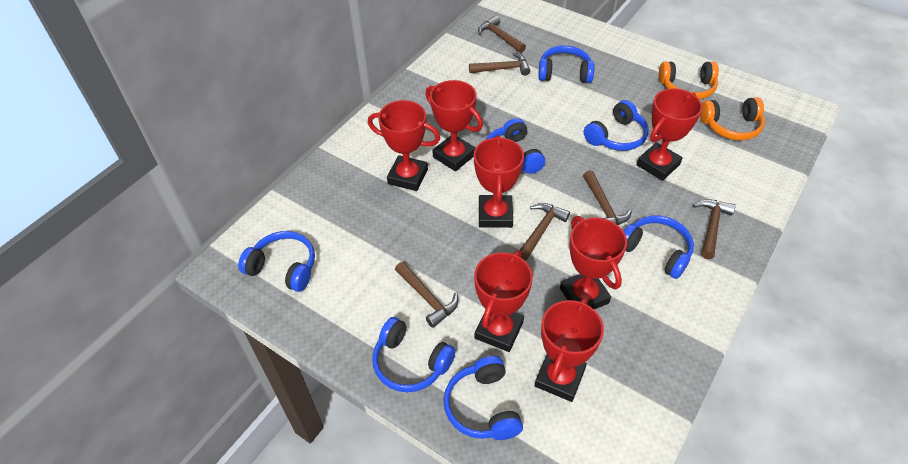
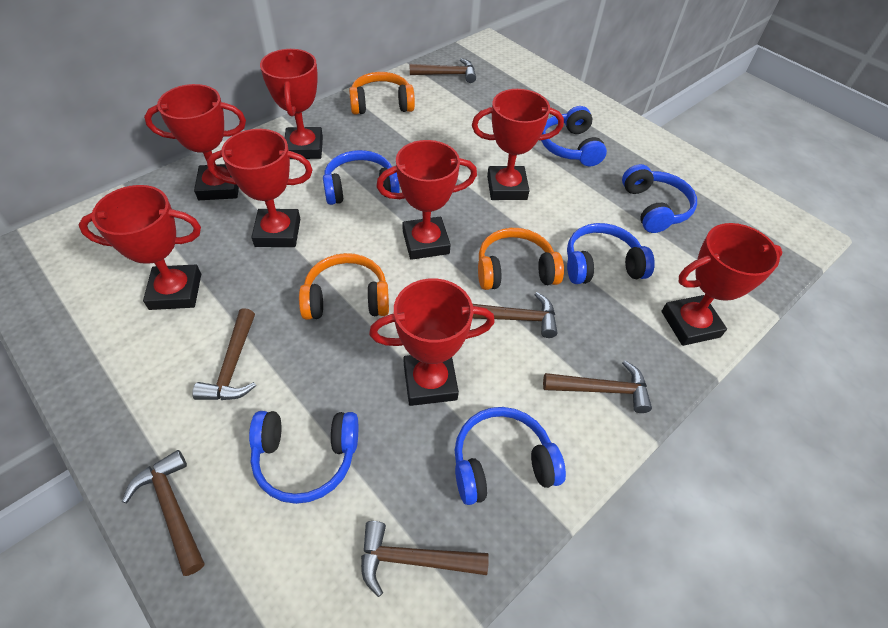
blue headphones: [238,231,315,292] [372,317,456,392] [443,356,523,440] [486,118,545,174] [538,45,595,83] [584,100,649,151] [624,216,694,279] = 7 -> [249,411,358,504] [323,150,400,205] [455,407,566,505] [541,106,607,166] [567,223,655,284] [622,164,697,233] = 6
orange headphones: [659,61,719,99] [700,97,765,140] = 2 -> [299,253,389,320] [349,72,415,115] [478,228,564,290] = 3
red trophy: [368,100,440,191] [425,80,483,171] [474,135,524,228] [474,250,533,352] [535,297,604,402] [560,216,627,309] [637,88,702,181] = 7 -> [79,185,201,310] [144,84,246,200] [207,129,313,247] [260,49,323,159] [369,278,495,406] [376,140,477,260] [472,89,564,200] [661,223,782,346] = 8

